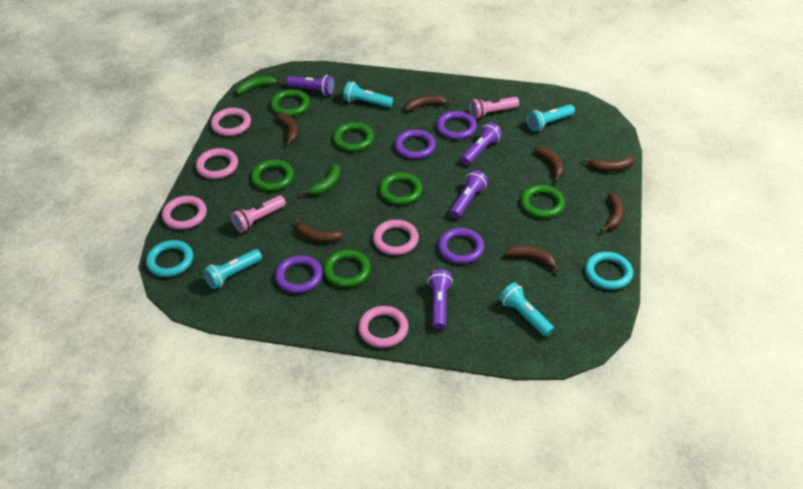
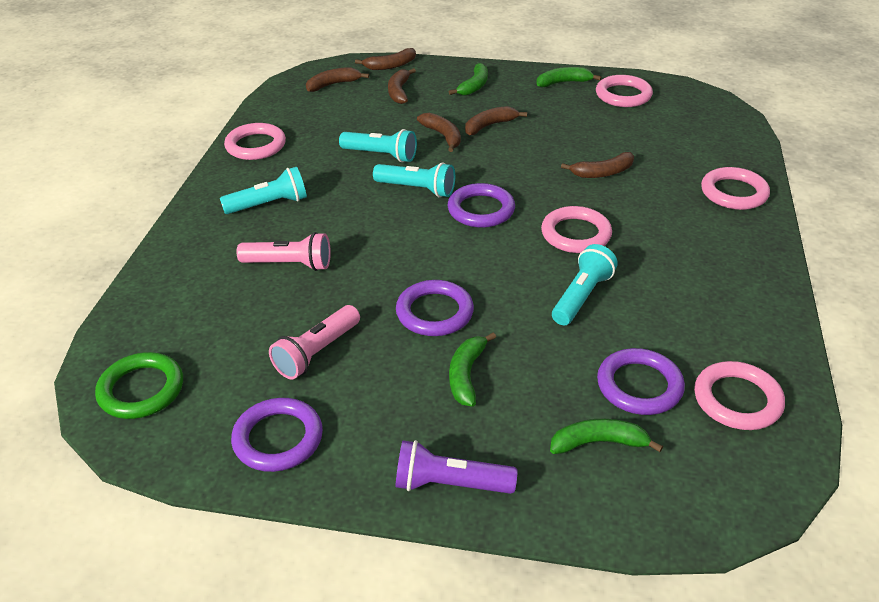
brown banana: [275,113,298,146] [294,218,344,243] [405,95,452,111] [505,245,560,272] [534,146,564,182] [583,156,635,172] [600,193,624,232] = 7 -> [306,67,369,92] [355,48,416,70] [388,68,416,104] [417,113,461,152] [465,106,527,136] [561,152,634,178] = 6
green banana: [236,76,282,94] [301,164,340,195] = 2 -> [449,63,488,96] [449,332,496,407] [536,67,602,87] [550,419,663,454] = 4
green ring: [251,160,294,191] [270,89,310,117] [323,250,371,288] [333,122,374,152] [379,172,423,205] [520,185,565,218] = 6 -> [95,352,183,419] = 1
purple flashlight: [286,75,335,96] [427,269,453,330] [449,170,488,218] [461,122,502,165] = 4 -> [395,440,517,494] = 1
turquoise ring: [146,240,193,277] [585,252,633,290] = 2 -> none = 0

